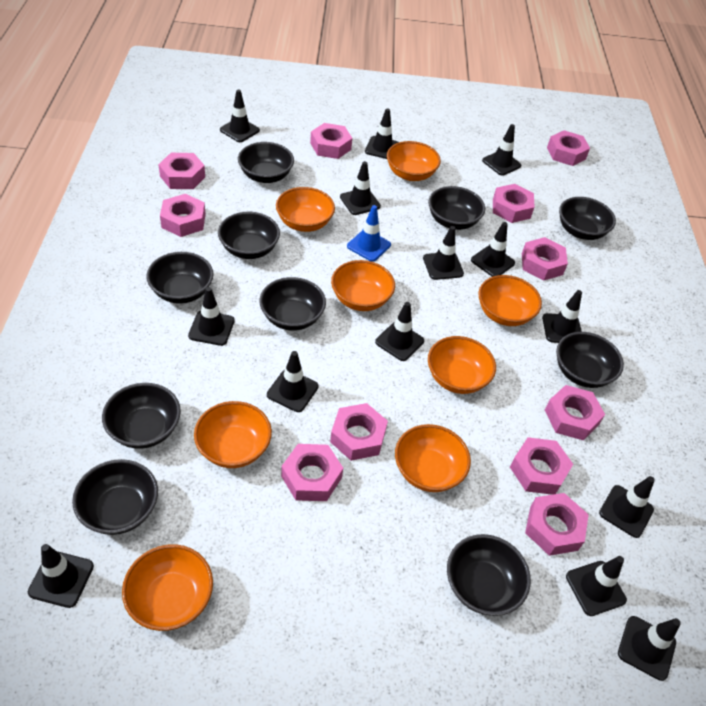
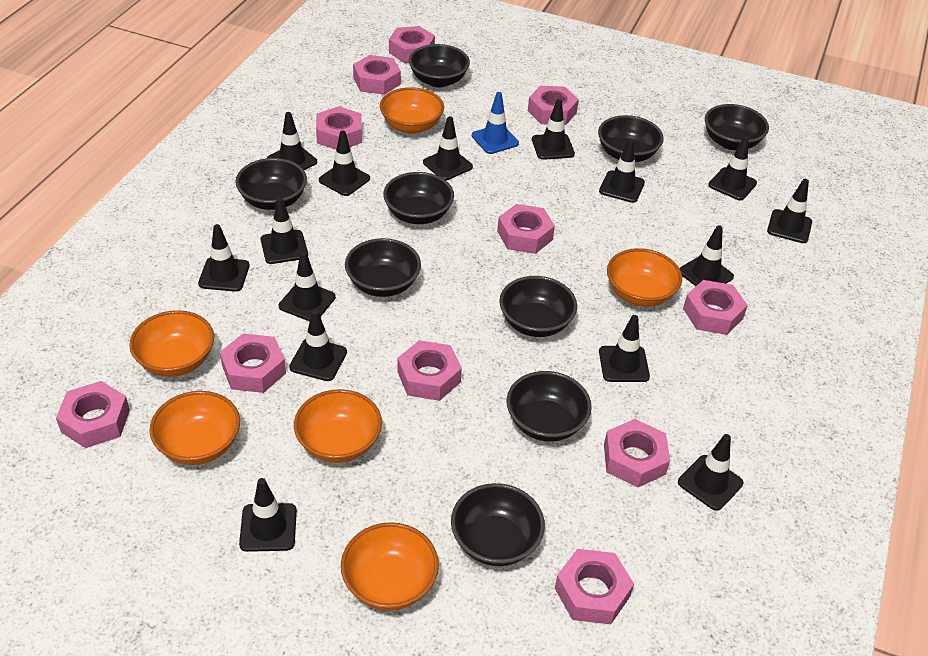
black bowl: [72,459,158,535] [102,383,181,449] [146,252,213,304] [218,212,280,259] [238,142,294,183] [260,277,326,331] [428,186,485,230] [447,534,531,616] [556,332,624,388] [559,197,616,240] = 10 -> [235,158,307,210] [345,238,421,297] [383,172,454,224] [409,44,470,87] [451,483,545,566] [499,276,577,337] [506,371,592,442] [598,115,664,162] [705,104,769,150] = 9
black traffic cone: [28,544,94,608] [188,287,235,346] [220,90,260,142] [267,351,319,412] [340,161,381,215] [365,108,399,159] [375,302,424,361] [423,226,464,280] [471,222,515,277] [482,124,521,176] [542,290,582,343] [566,556,627,616] [599,476,655,538] [618,616,681,681] = 14 -> [198,224,250,292] [239,478,297,552] [261,197,308,264] [267,112,317,170] [279,251,336,322] [289,309,347,381] [319,130,370,196] [423,116,473,181] [532,99,575,160] [599,139,645,203] [599,315,650,382] [678,434,744,511] [679,225,734,286] [708,137,757,200] [767,179,812,243] = 15
orange bowl: [122,544,213,631] [194,401,272,468] [276,187,335,232] [331,260,395,311] [387,141,441,181] [395,424,471,492] [428,336,496,394] [478,275,542,326] = 8 -> [129,310,214,377] [150,391,240,465] [294,389,382,463] [341,522,439,611] [380,87,444,134] [607,248,682,307] = 6

